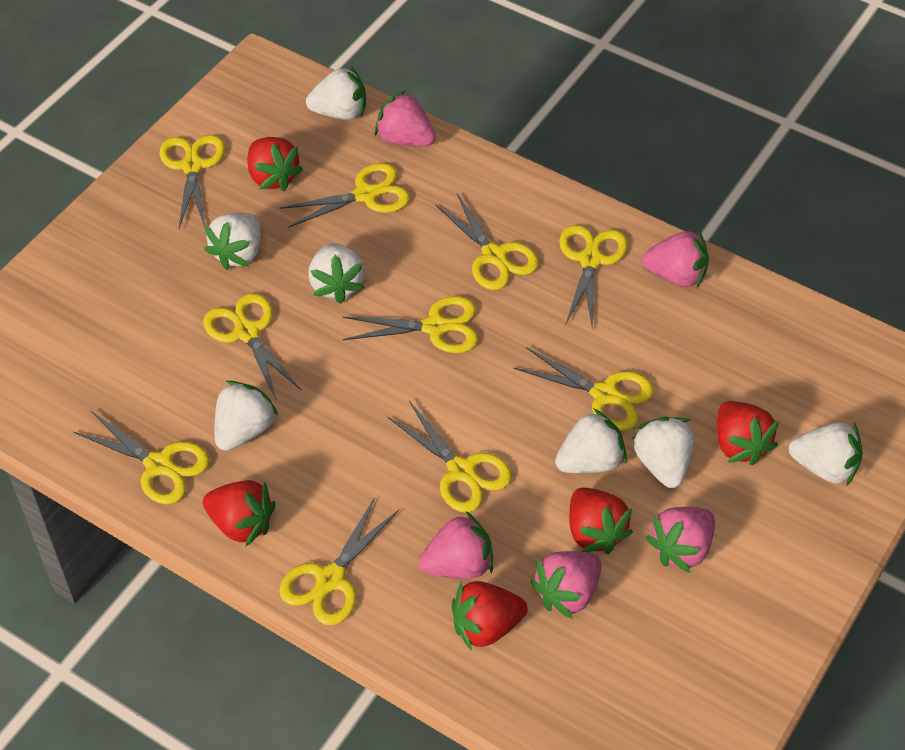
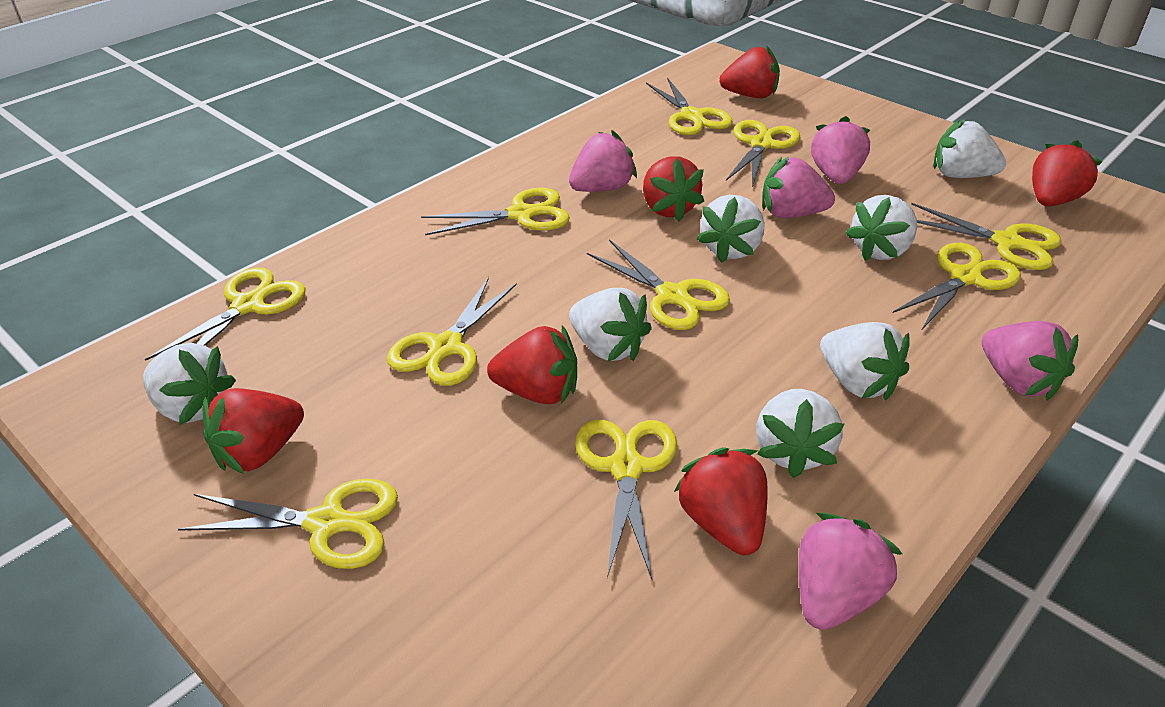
red strawberry: [203,480,276,546] [247,137,303,191] [452,581,528,651] [569,488,633,554] [717,401,779,466] = 5 -> [202,388,304,474] [487,325,577,404] [643,157,704,222] [674,447,768,555] [720,45,780,98] [1032,140,1102,206] = 6

